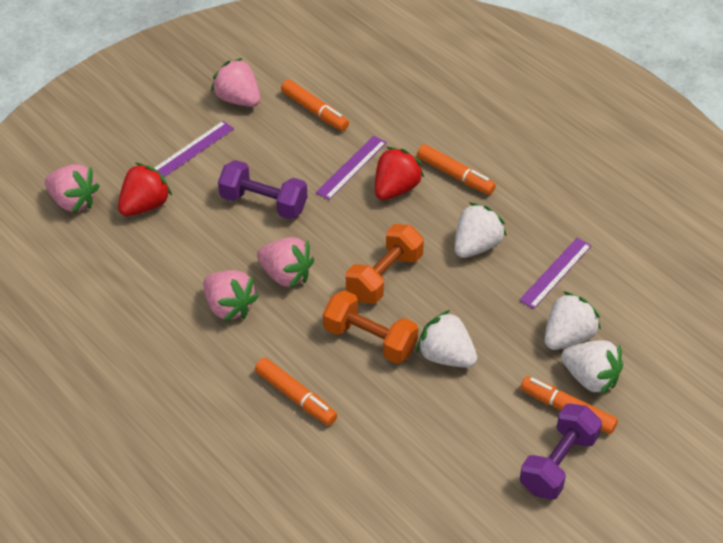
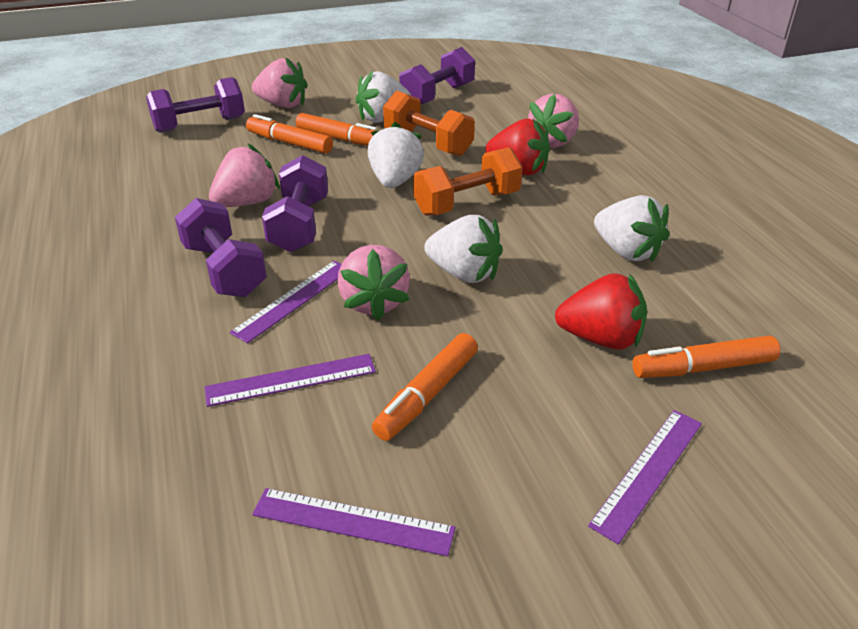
purple dumbbell: [218,160,307,219] [520,403,602,500] = 2 -> [146,77,245,133] [175,198,267,297] [262,155,328,252] [399,47,475,104] = 4
purple ruler: [154,121,234,177] [316,136,387,200] [519,238,591,309] = 3 -> [205,354,376,407] [229,261,342,343] [252,488,456,556] [588,410,702,544] = 4

